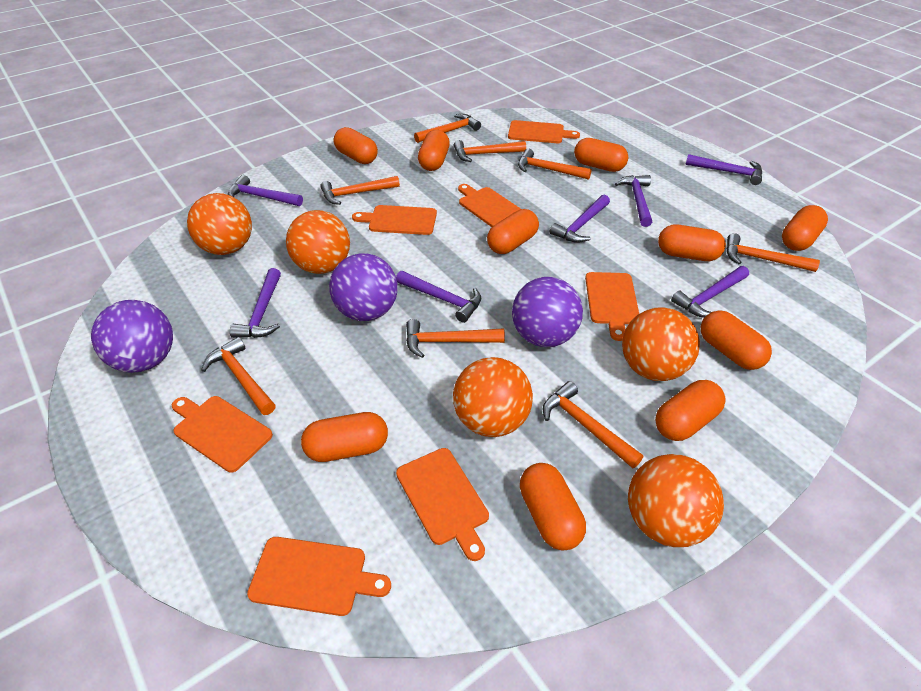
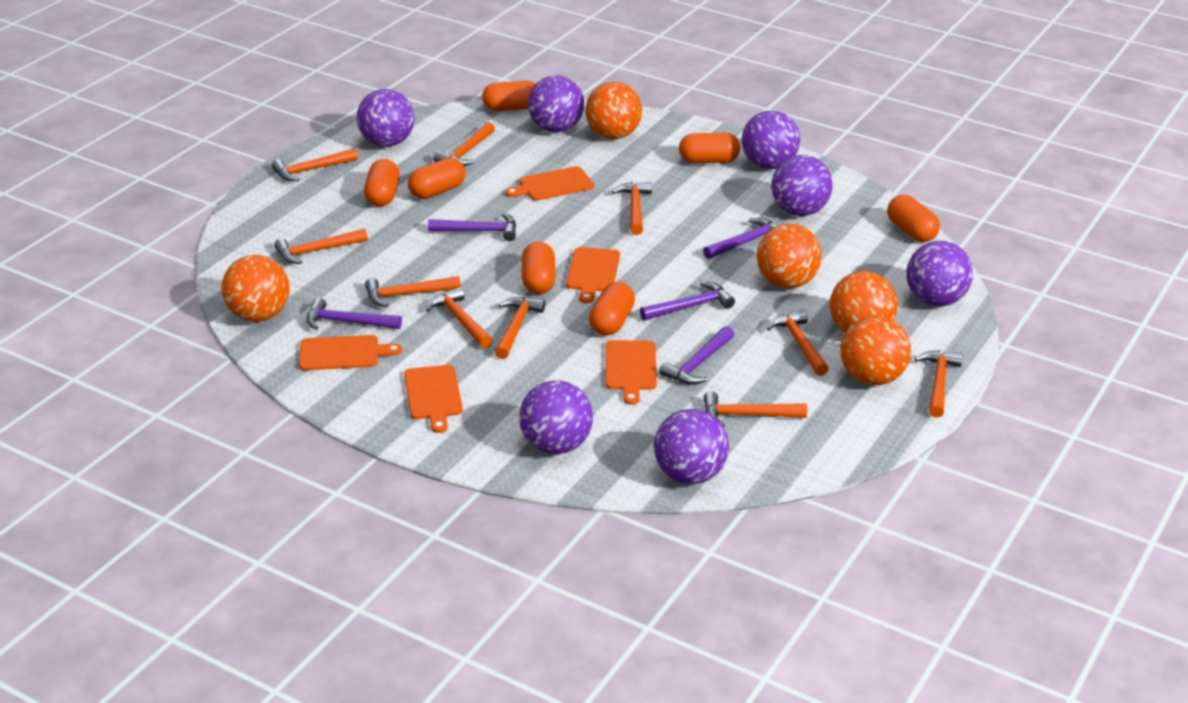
orange capsule: [301,412,388,462] [334,127,378,164] [418,130,450,171] [487,209,539,254] [520,463,586,551] [574,138,628,172] [655,380,726,441] [658,224,726,261] [701,311,772,370] [782,205,828,251] = 10 -> [364,159,400,207] [408,158,465,199] [482,81,535,111] [522,241,556,294] [589,282,635,336] [679,133,740,163] [887,195,940,242] = 7
orange cutting board: [172,396,273,472] [247,537,391,616] [352,205,437,235] [396,448,489,561] [458,184,521,227] [508,120,580,143] [585,272,639,341] = 7 -> [299,335,402,370] [404,365,463,433] [505,166,594,201] [566,247,620,303] [606,340,657,405] = 5
orange hammer: [201,337,276,415] [320,176,400,205] [406,319,505,358] [414,114,481,143] [454,140,526,162] [518,149,592,180] [543,381,643,468] [726,233,820,272] = 8 -> [272,148,358,181] [274,229,368,264] [365,276,461,307] [426,287,493,348] [434,122,495,166] [495,297,545,359] [612,182,652,235] [703,391,807,427] [766,310,829,376] [914,351,963,418] = 10
purple ball: [91,300,173,373] [329,253,398,321] [512,277,583,347] = 3 -> [357,89,414,147] [519,380,593,454] [528,75,584,132] [654,409,729,484] [742,111,800,169] [771,155,833,216] [906,241,973,306] = 7
purple hammer: [228,175,303,206] [230,268,281,338] [396,271,481,323] [550,195,610,243] [615,175,652,227] [671,266,749,318] [685,154,762,185] = 7 -> [306,297,402,330] [428,213,516,241] [640,282,735,320] [659,326,734,385] [703,218,778,259] = 5

